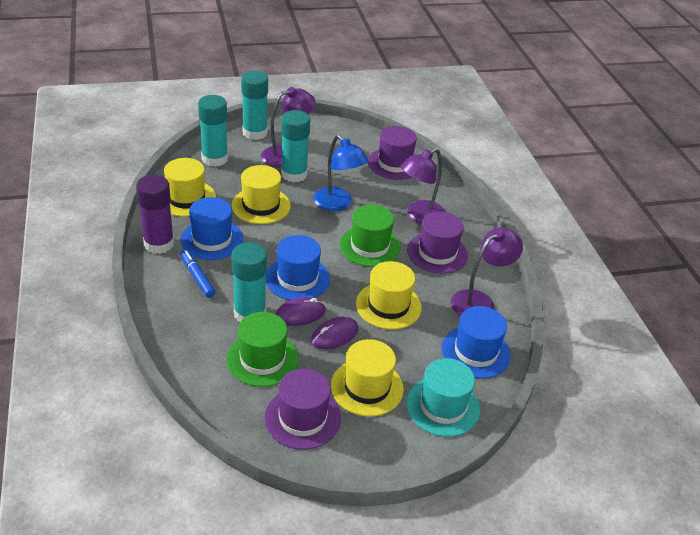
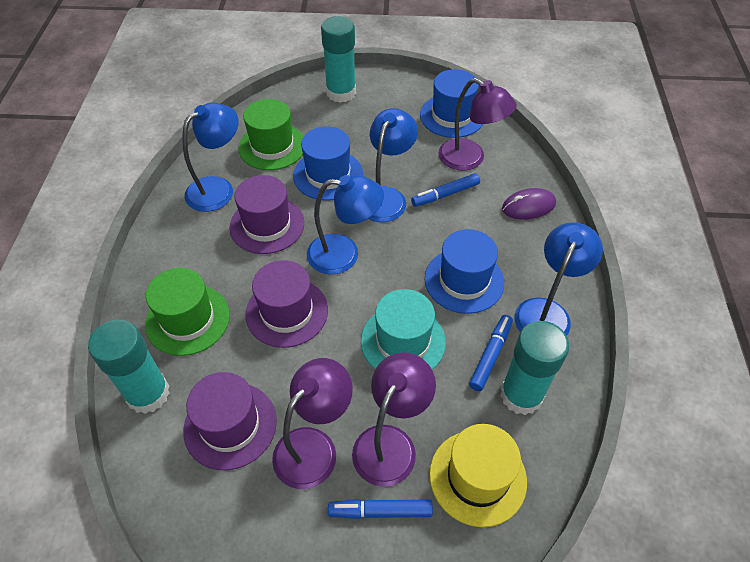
blue lamp: [313,135,368,211] = 1 -> [182,103,239,212] [307,175,384,275] [369,108,418,222] [515,222,603,336] = 4
blue marker: [180,250,215,298] = 1 -> [328,499,433,519] [411,173,480,207] [469,315,513,391] = 3
purple glue stick: [136,175,174,254] = 1 -> none = 0
purple mouse: [276,297,326,326] [311,317,358,349] = 2 -> [502,188,556,220] = 1
turquoise glue stick: [198,95,228,167] [231,242,267,322] [241,71,268,140] [281,110,310,182] = 4 -> [88,319,170,414] [321,16,356,103] [500,321,569,415] = 3
yellow hat: [164,158,216,217] [231,165,291,224] [331,339,404,417] [356,261,422,330] = 4 -> [429,424,527,527] = 1

